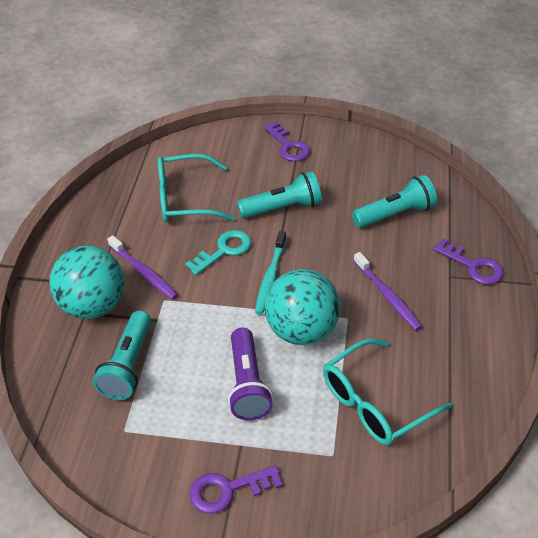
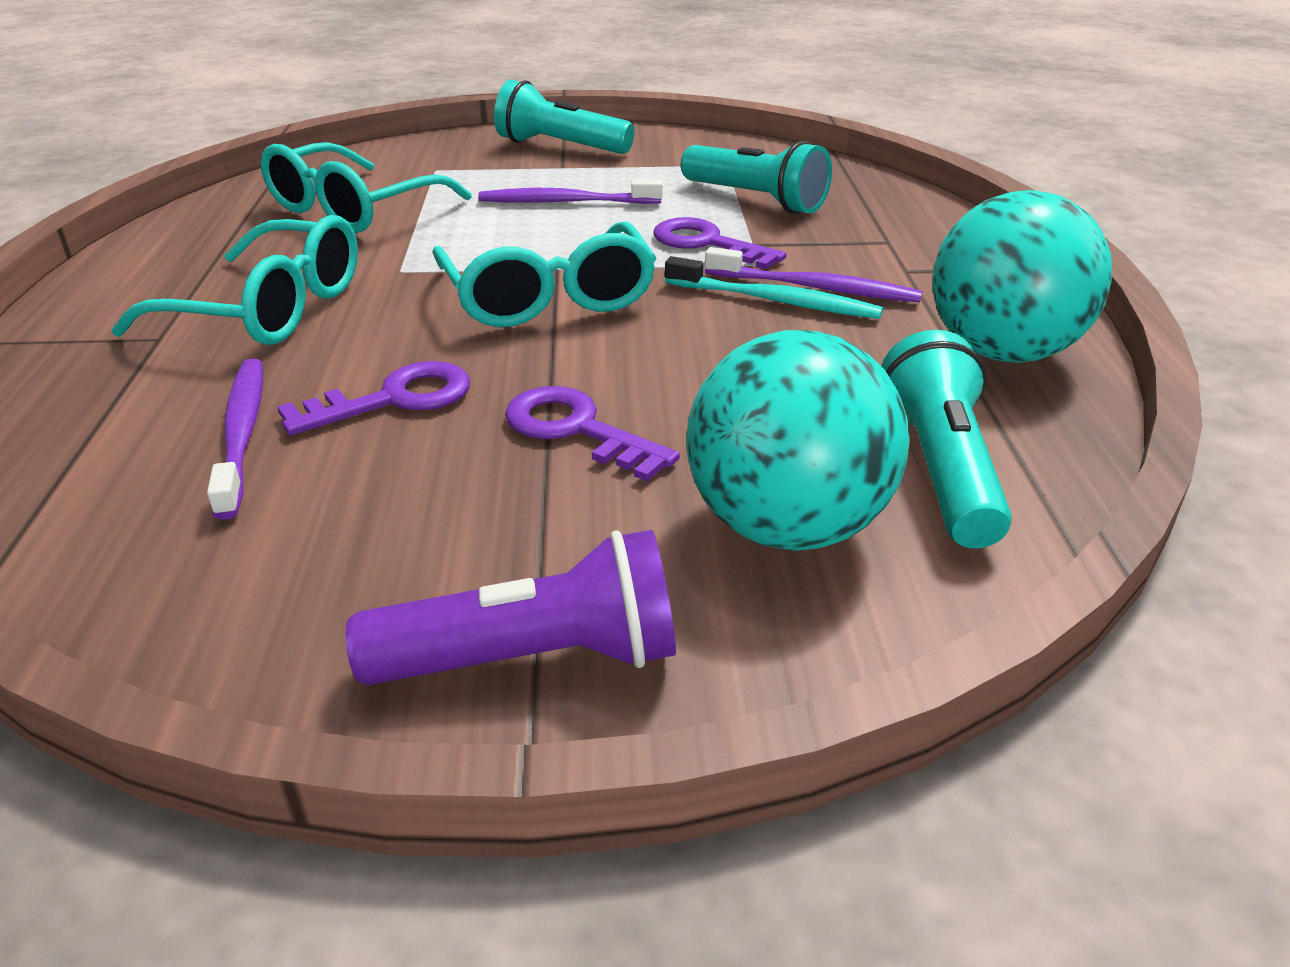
purple toothbrush: [108,235,178,300] [354,252,422,331] = 2 -> [207,358,263,520] [478,180,663,204] [705,247,922,302] = 3
turquoise glasses: [158,154,236,222] [323,338,453,445] = 2 -> [112,215,358,345] [261,142,472,233] [432,221,656,327] = 3
turquoise key: [185,230,251,275] = 1 -> none = 0

